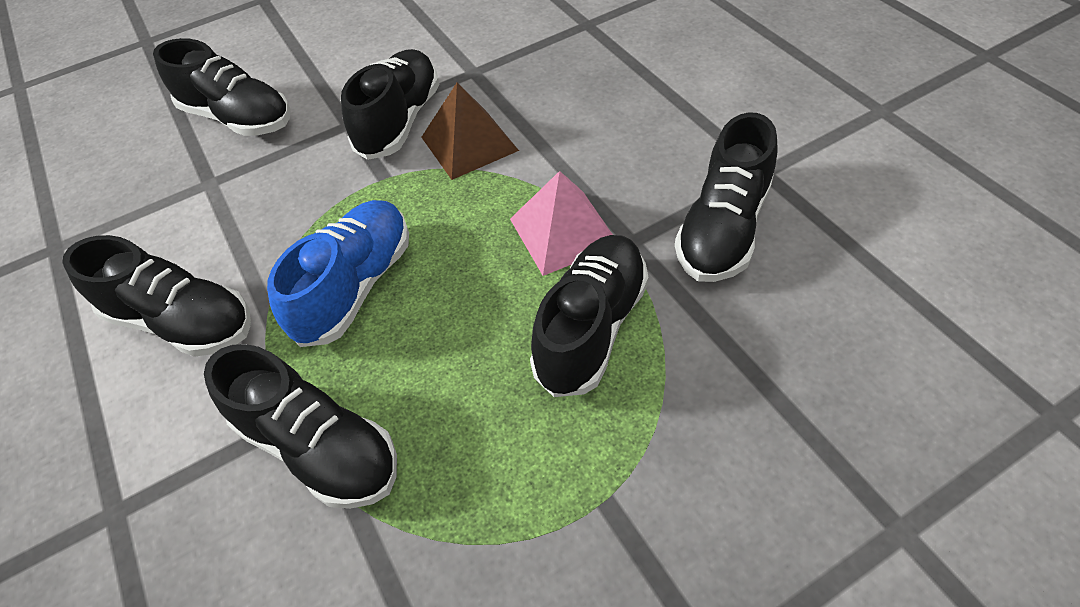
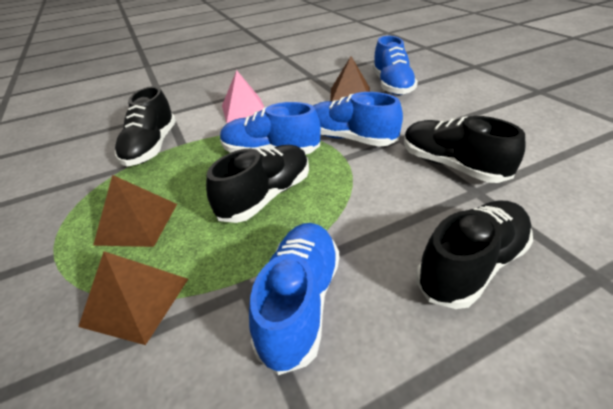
black shoe: [62,235,251,357] [153,38,290,136] [204,344,397,509] [341,49,440,160] [530,235,648,397] [675,112,778,282] = 6 -> [115,86,176,167] [206,145,309,223] [404,116,526,183] [416,200,533,309] = 4
blue shoe: [267,200,409,347] = 1 -> [220,102,321,155] [249,223,339,375] [313,92,403,147] [373,36,418,95] = 4
brown pyramid: [421,82,519,180] = 1 -> [78,251,188,345] [93,175,177,247] [330,56,370,101] = 3

